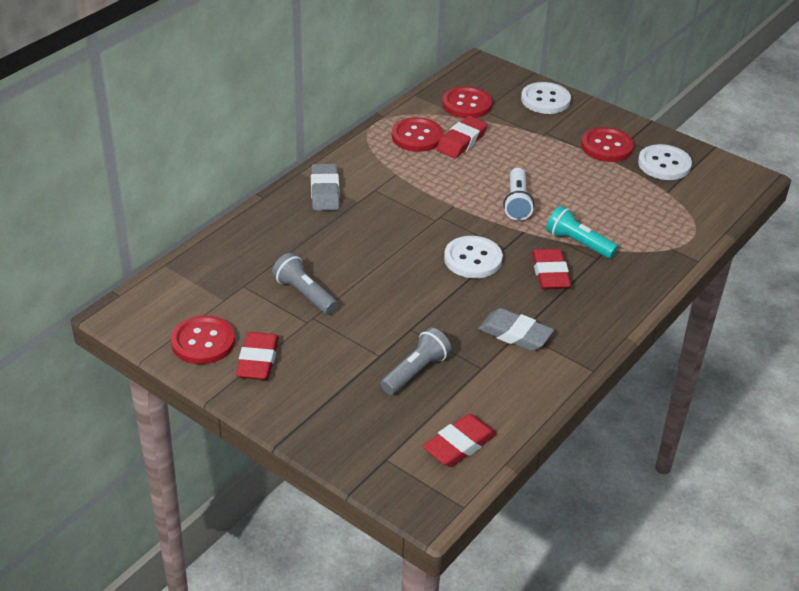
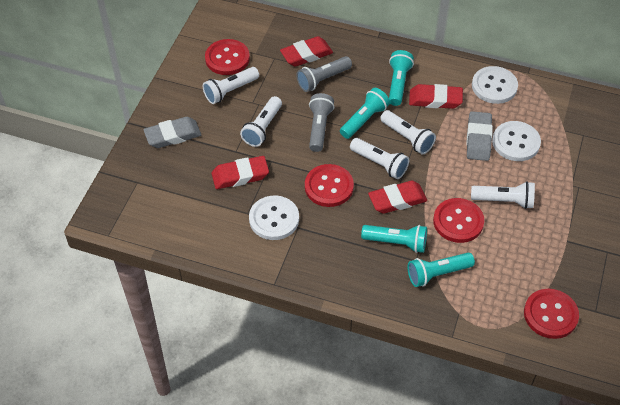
turquoise flashlight: [546,206,618,259] = 1 -> [340,88,390,139] [361,225,427,253] [389,50,414,106] [407,252,475,287] = 4
white flashlight: [503,168,534,221] = 1 -> [203,67,259,104] [240,96,282,147] [350,138,409,179] [380,110,436,155] [471,181,535,209] = 5

